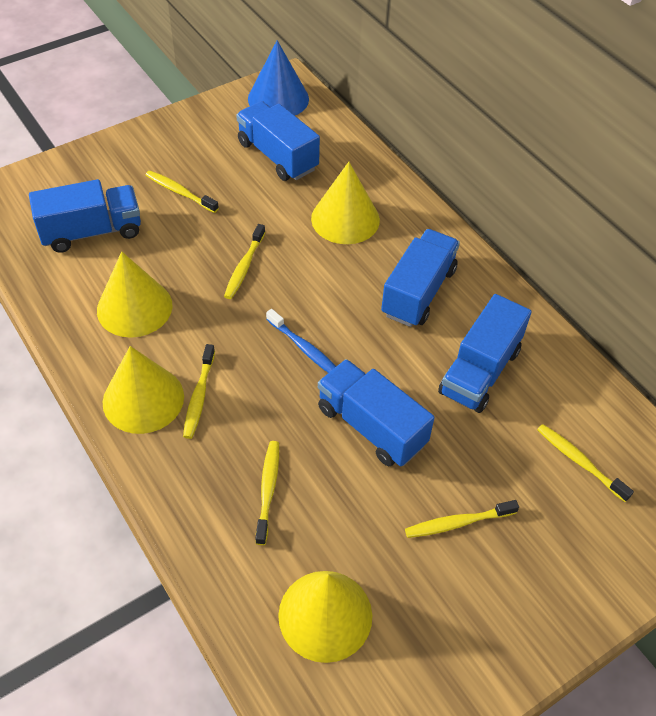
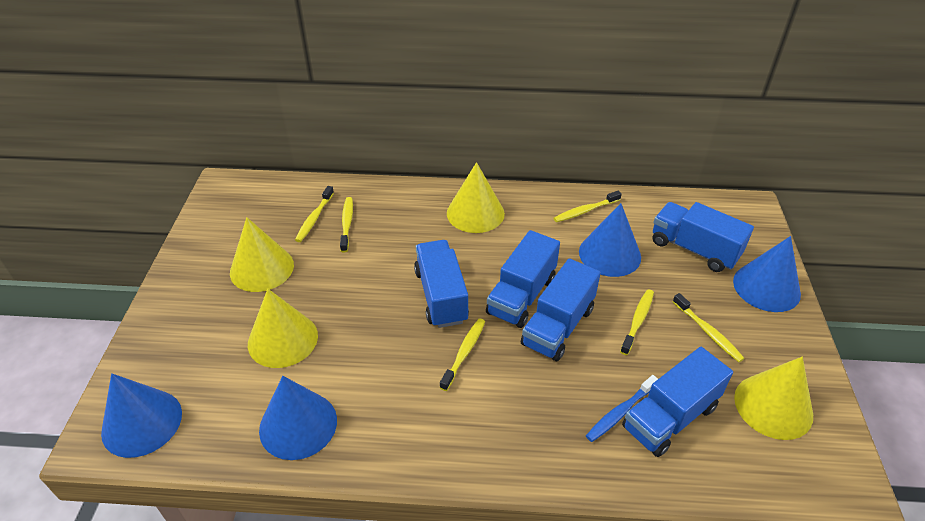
blue cone: [248,40,309,115] = 1 -> [101,374,182,458] [259,376,337,460] [579,203,641,277] [733,236,801,312] = 4

